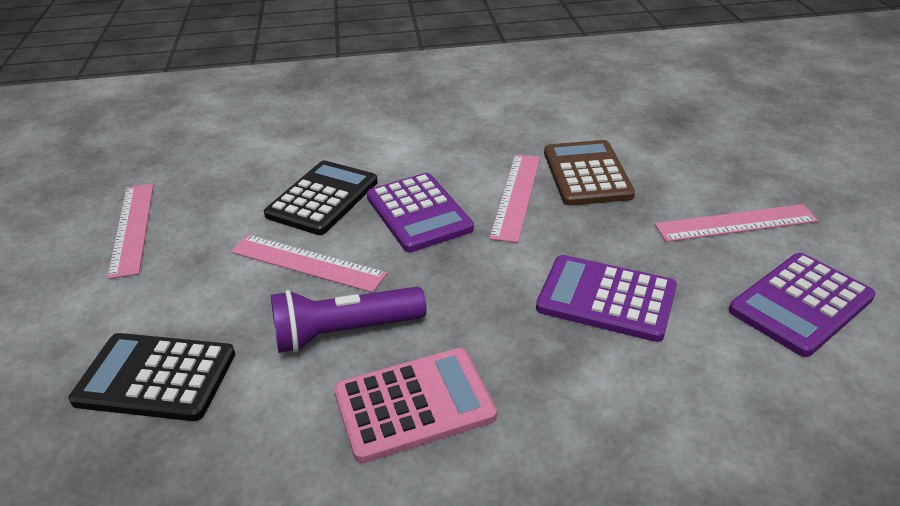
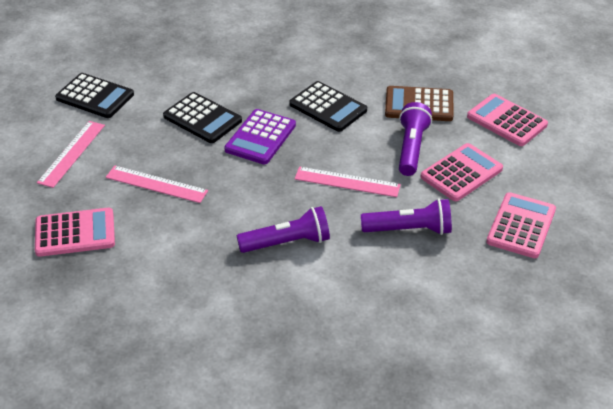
black calculator: [68,333,235,421] [264,160,378,235] = 2 -> [55,73,134,118] [163,92,242,143] [289,81,367,132] = 3
pink calculator: [334,348,497,463] = 1 -> [35,208,115,257] [421,143,503,201] [467,94,548,146] [486,192,556,258] = 4
pink ruler: [107,184,154,279] [231,235,387,293] [489,155,540,243] [655,204,818,242] = 4 -> [37,121,105,188] [106,166,208,203] [294,167,401,197] = 3
purple calculator: [367,173,474,252] [536,255,677,342] [729,253,875,357] = 3 -> [224,109,296,164] = 1
purple flashlight: [271,287,427,353] = 1 -> [237,206,330,253] [361,198,452,235] [399,102,432,176] = 3

